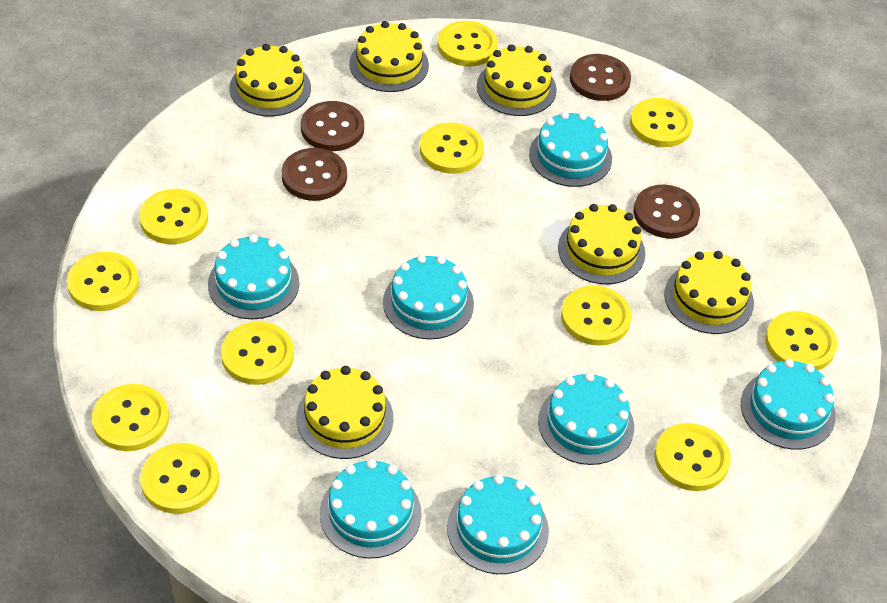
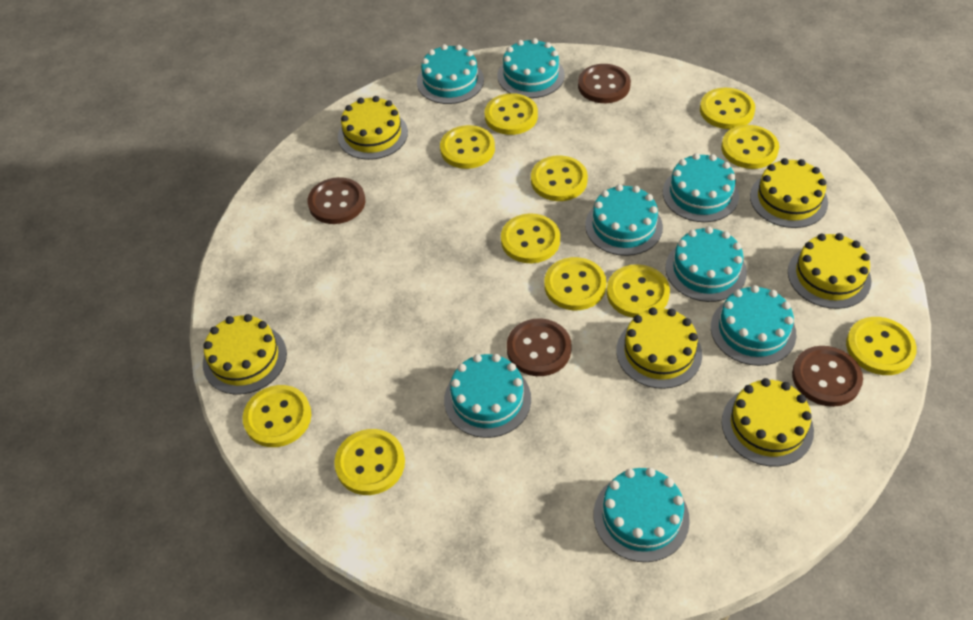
turquoise cake: [208,234,299,319] [320,459,422,559] [383,255,474,339] [447,474,549,574] [529,111,612,187] [538,372,634,465] [741,359,836,450] = 7 -> [417,44,484,104] [444,354,531,438] [497,38,565,98] [585,184,663,256] [594,468,690,562] [663,153,739,222] [665,226,747,302] [711,285,797,366] = 8

